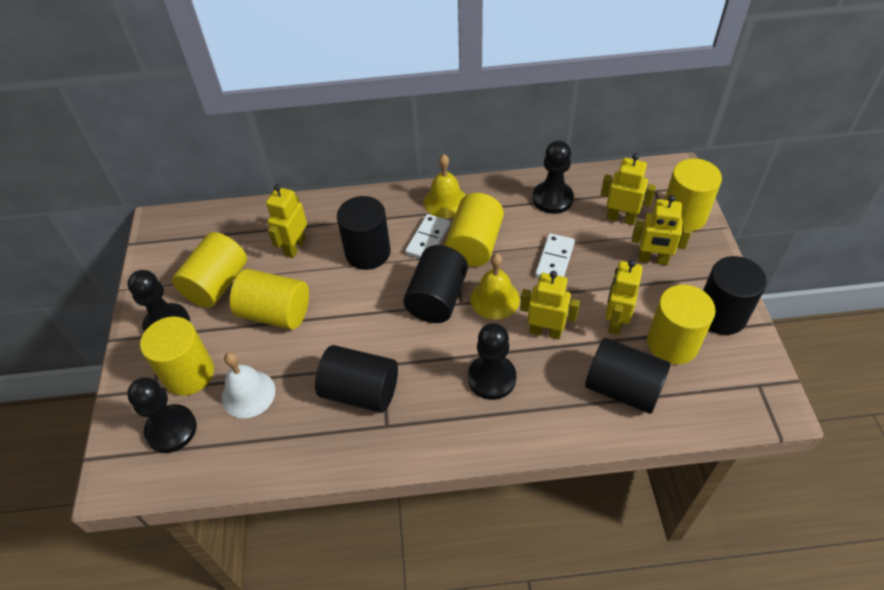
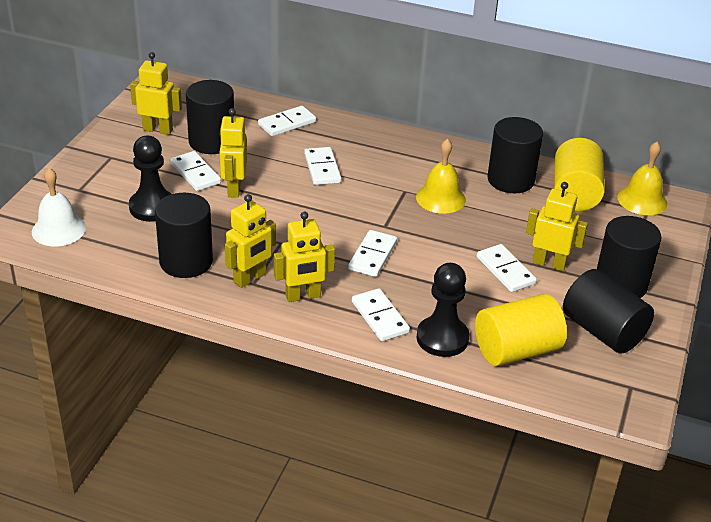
black pawn: [127,270,190,332] [127,377,197,453] [468,323,516,400] [533,140,574,214] = 4 -> [129,136,172,222] [417,263,469,357] = 2
white domino: [405,214,450,259] [535,233,575,278] = 2 -> [170,151,221,191] [258,106,316,136] [304,147,341,185] [348,230,397,277] [352,288,410,341] [477,244,537,292] = 6
yellow cylinder: [140,316,214,396] [172,232,247,308] [230,269,309,330] [445,193,504,267] [647,285,716,365] [665,158,722,231] = 6 -> [475,294,567,366] [554,138,605,211] = 2

